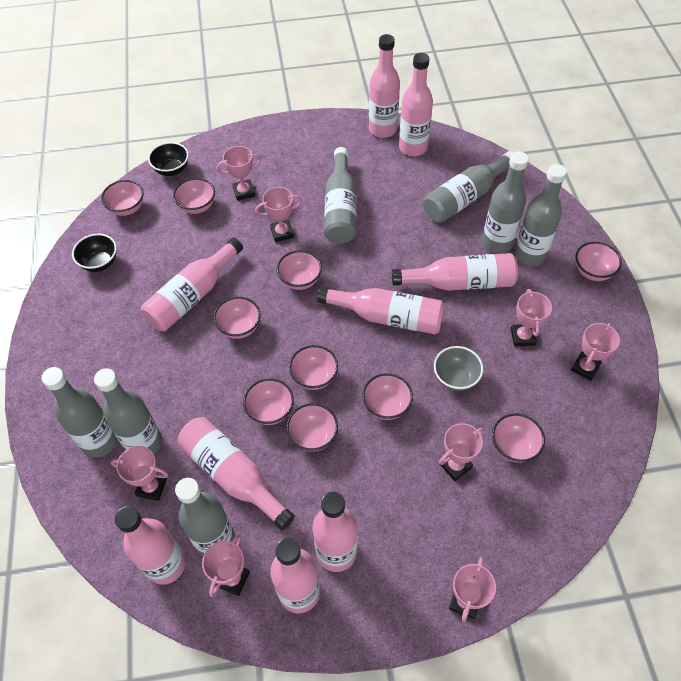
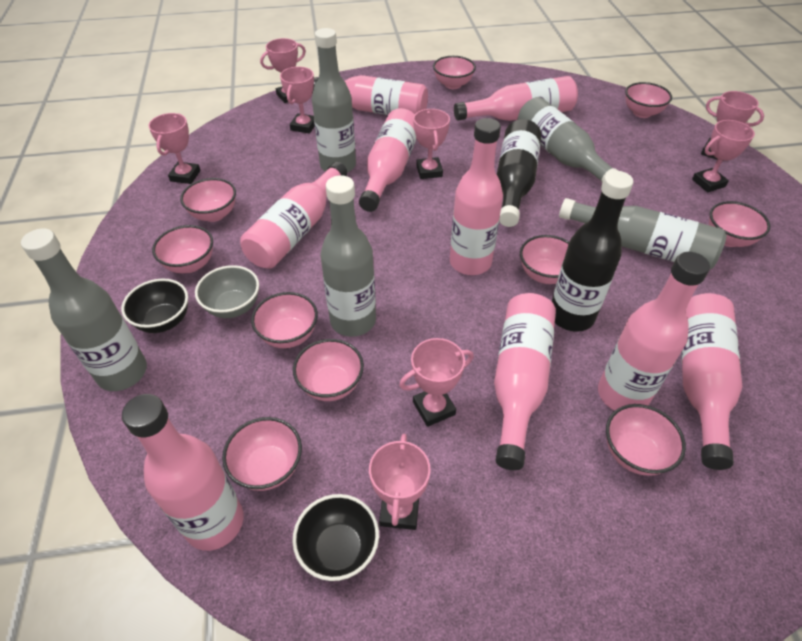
black bottle: none = 0 -> [497,119,541,227] [552,171,633,332] = 2
grey bottle: [42,367,118,458] [94,368,162,454] [175,478,235,556] [324,147,356,244] [423,151,513,223] [482,151,529,254] [514,164,567,266] = 7 -> [21,228,147,391] [312,28,356,173] [320,175,376,337] [517,97,618,182] [559,198,727,269] = 5

